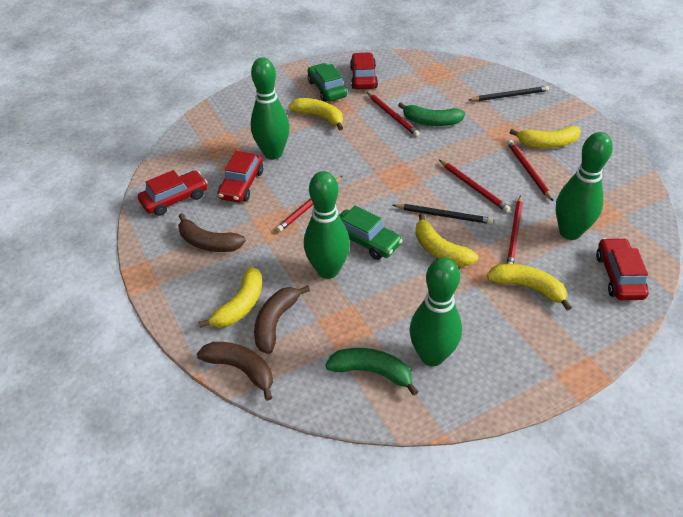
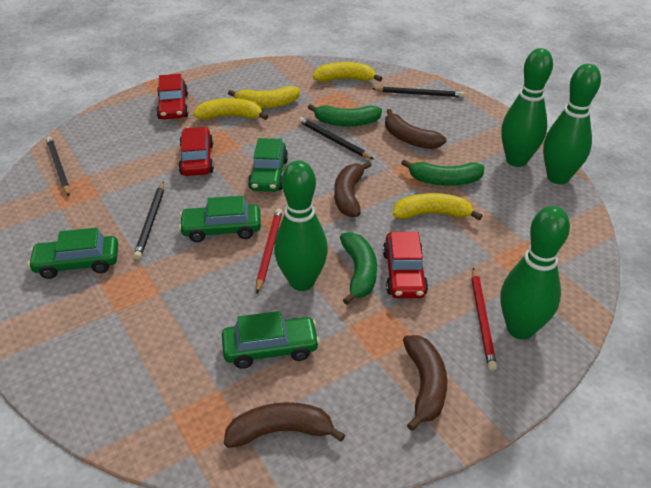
black pencil: [393,204,493,224] [469,86,549,101] = 2 -> [46,137,70,196] [133,182,164,260] [299,117,374,159] [372,87,464,98] = 4
brown banana: [178,213,246,252] [197,342,273,401] [254,285,310,354] = 3 -> [224,402,345,448] [334,161,372,217] [385,109,447,149] [403,335,447,431] = 4
green banana: [325,348,418,396] [398,102,465,126] = 2 -> [308,104,382,127] [340,232,377,305] [401,159,484,186] = 3
green car: [308,63,347,102] [339,205,403,260] = 2 -> [28,228,118,279] [179,196,261,242] [222,311,320,369] [248,138,288,192] = 4
red car: [138,170,208,216] [217,151,263,202] [350,52,378,89] [596,238,649,300] = 4 -> [156,74,188,119] [178,127,214,176] [383,232,428,298] = 3
red pencil: [276,176,343,232] [367,92,420,137] [439,160,510,212] [507,140,554,202] [507,195,523,264] = 5 -> [256,208,282,293] [471,267,497,370] = 2
yellow banana: [198,266,262,328] [289,98,343,130] [415,213,478,267] [487,264,572,311] [509,126,581,148] = 5 -> [193,98,268,120] [228,86,300,108] [313,62,382,82] [393,193,482,220] = 4

